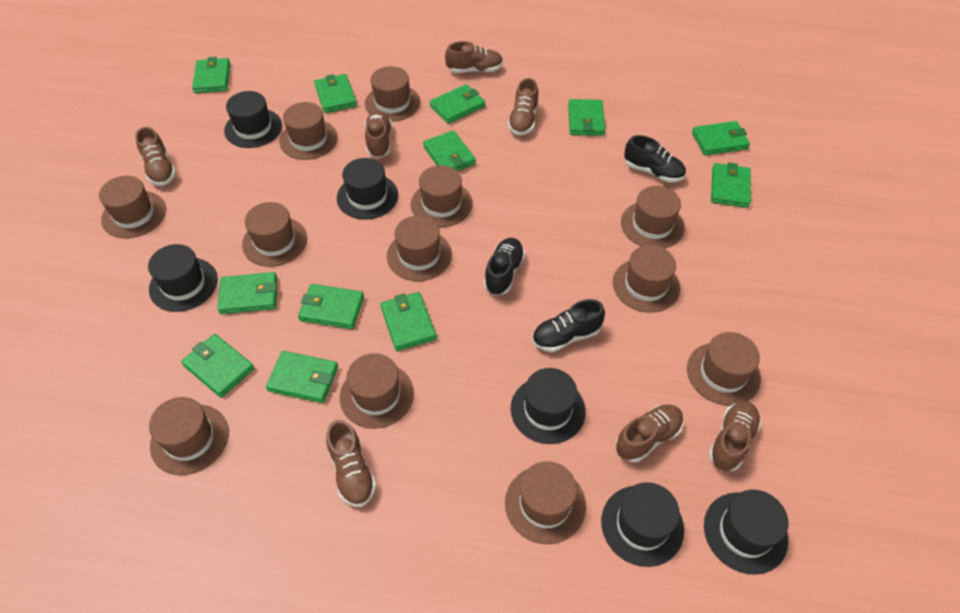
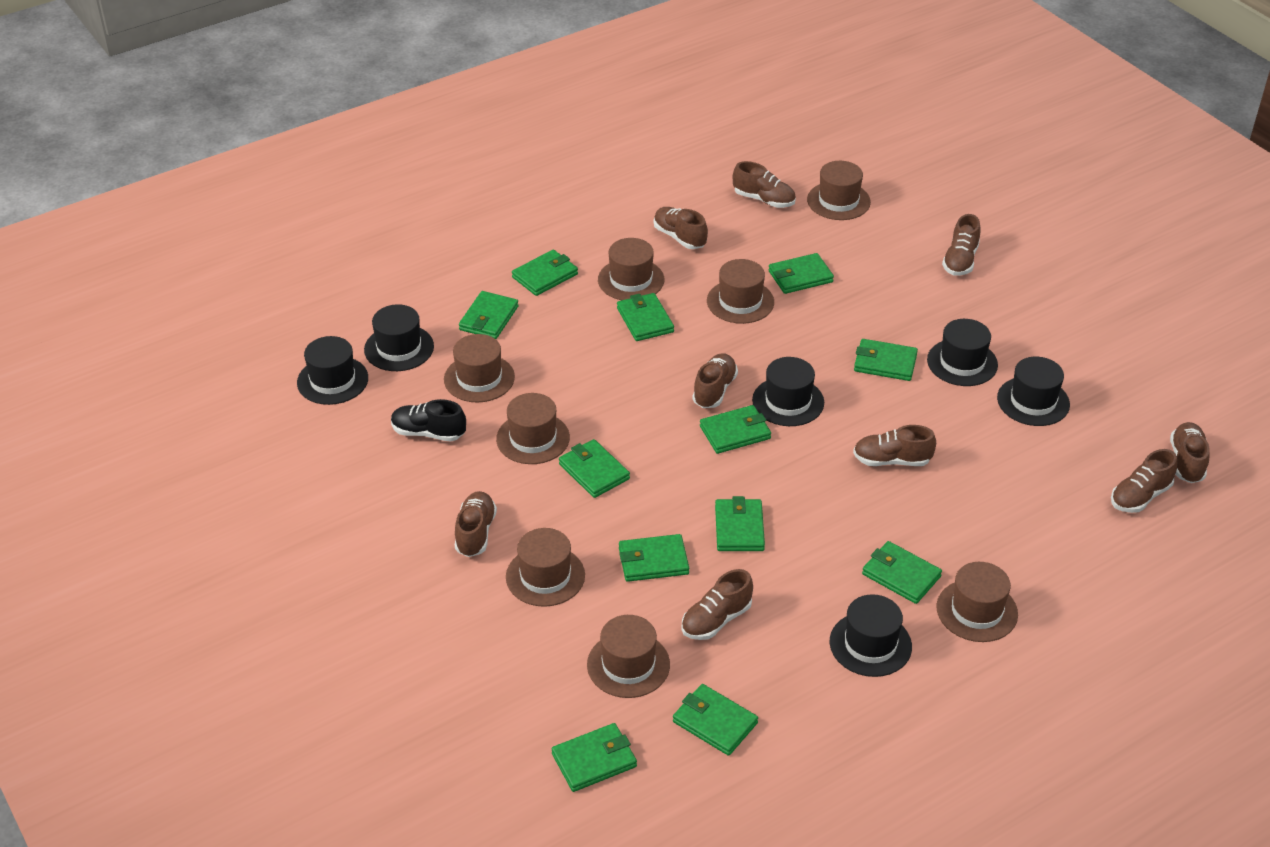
black shoe: [484,238,525,295] [532,299,605,352] [624,135,686,182] = 3 -> [391,399,466,442] = 1
brown hat: [99,176,166,238] [149,397,229,475] [242,202,307,267] [279,102,338,160] [340,353,414,429] [365,66,420,122] [387,216,452,281] [411,165,473,227] [505,461,586,544] [613,245,680,313] [621,186,685,248] [687,332,761,406] = 12 -> [444,334,515,402] [496,393,570,464] [506,528,585,607] [587,615,670,698] [598,238,664,300] [707,259,774,324] [807,161,871,220] [936,562,1018,642] = 8
brown shoe: [135,127,176,186] [326,419,376,507] [365,110,392,158] [445,41,503,73] [508,78,539,135] [616,404,683,462] [709,401,761,471] = 7 -> [455,491,497,557] [654,207,708,249] [681,569,753,640] [693,353,738,408] [733,161,796,208] [853,425,936,466] [942,214,981,276] [1111,449,1177,513] [1170,422,1210,483] = 9

